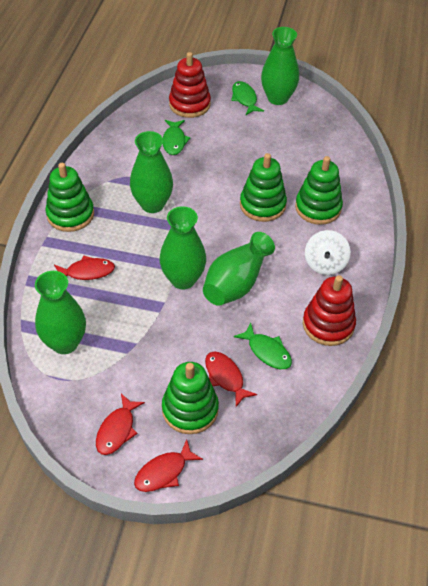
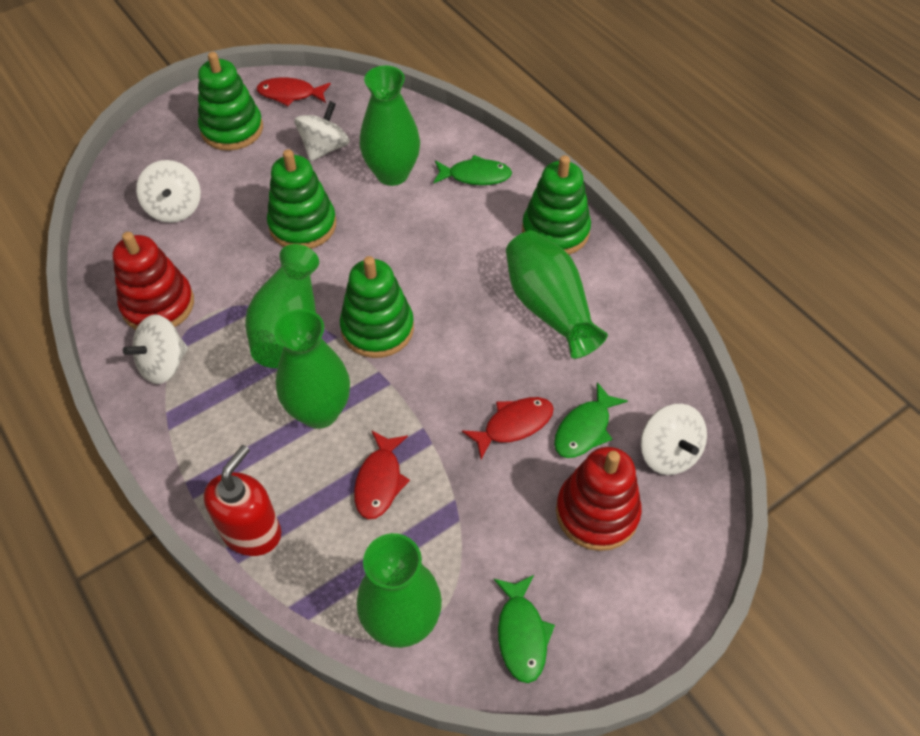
red fish: [54,256,115,280] [96,394,145,455] [134,439,203,492] [205,352,257,407] = 4 -> [257,77,331,106] [354,430,410,519] [462,397,554,459] = 3
red soap dispenser: none = 0 -> [204,445,281,556] = 1
white spinning top: [305,230,351,275] = 1 -> [123,314,188,384] [136,160,201,223] [294,101,350,162] [641,404,707,475] = 4

